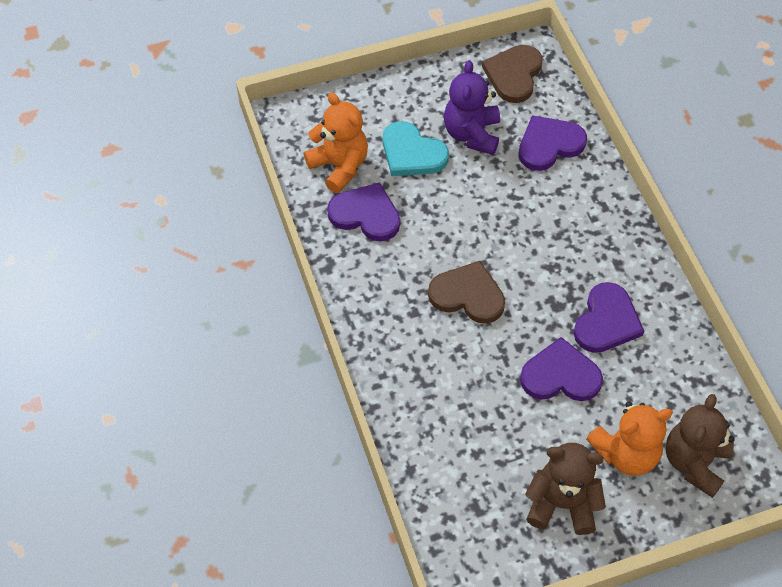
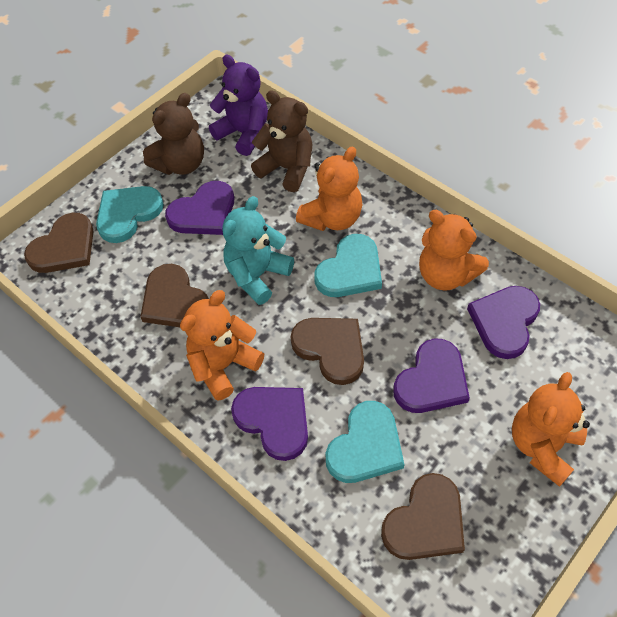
brown heart: [428,261,505,324] [482,45,543,103] = 2 -> [24,213,94,273] [140,264,209,327] [290,318,364,385] [381,473,465,560] = 4
orange teddy bear: [304,92,368,193] [586,401,673,476] = 2 -> [180,290,264,401] [296,146,363,231] [419,210,489,291] [512,372,590,487] = 4
turquoise heart: [383,121,449,176] = 1 -> [96,186,164,243] [314,234,382,297] [325,401,405,483] = 3
turquoise teddy bear: none = 0 -> [222,196,294,305] = 1

